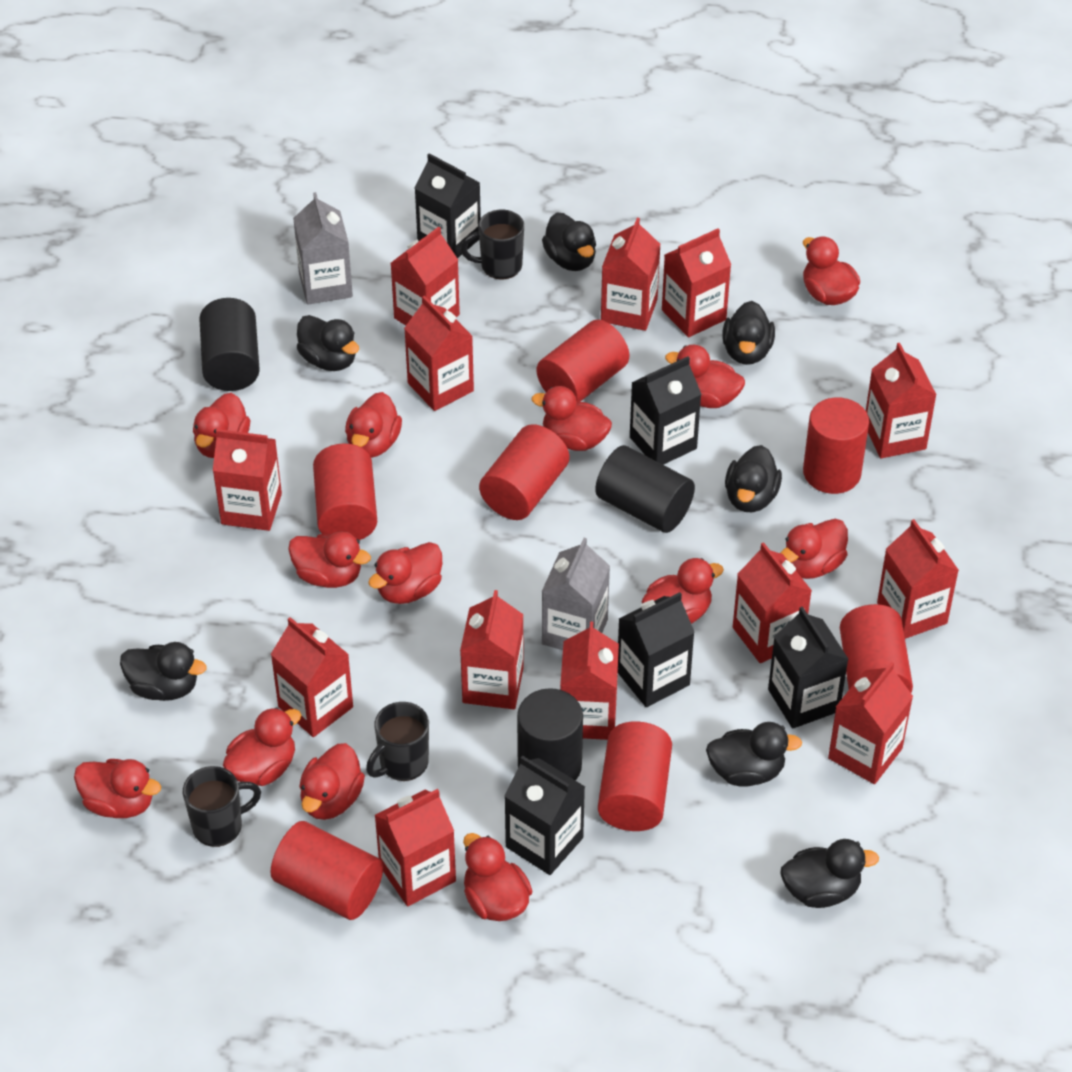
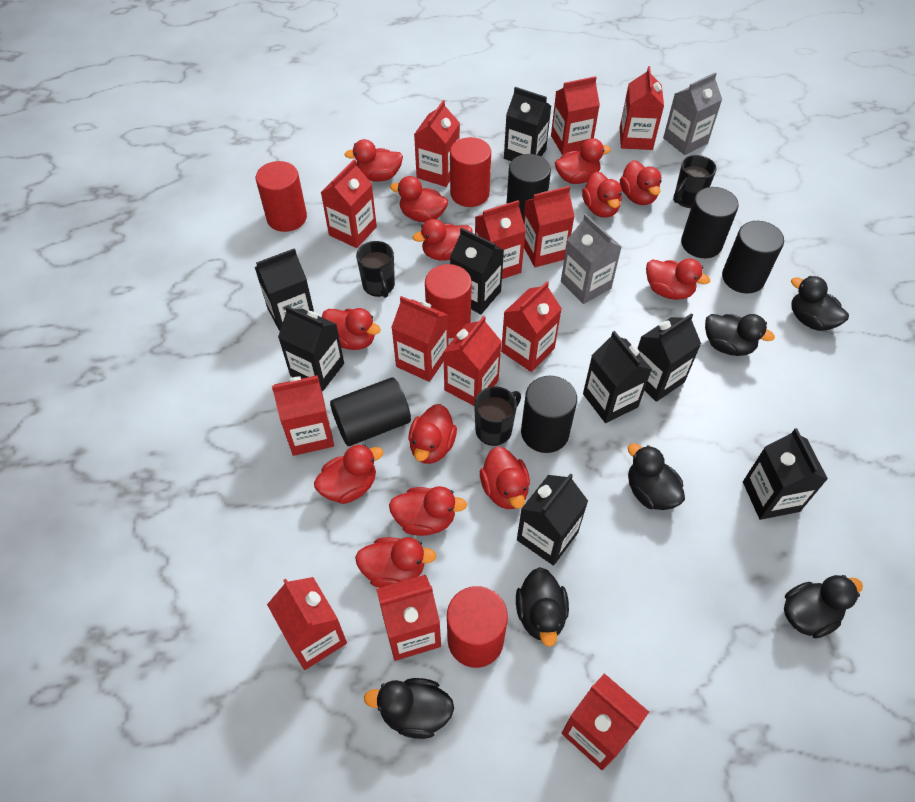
black carton: [415,153,481,258] [504,756,585,875] [618,592,695,707] [630,357,701,465] [768,606,848,728] = 5 -> [255,248,314,331] [278,305,344,391] [450,228,504,314] [504,87,551,161] [517,473,588,566] [583,331,652,423] [638,313,701,402] [743,428,828,520] = 8
black cylinder: [199,298,260,391] [517,688,583,781] [595,445,695,533] = 3 -> [330,378,411,446] [506,154,551,222] [521,376,577,453] [681,187,739,258] [722,221,784,294] = 5
black duck: [120,642,207,701] [297,315,359,371] [542,212,596,271] [706,722,802,787] [722,301,775,365] [725,445,782,512] [780,839,879,908] = 7 -> [364,678,454,739] [516,567,569,647] [628,443,685,510] [705,314,775,356] [784,575,863,639] [791,276,849,331] = 6
red cylinder: [270,821,383,920] [313,443,377,540] [479,424,569,520] [537,320,629,402] [598,721,672,831] [803,398,869,494] [840,604,913,693] = 7 -> [256,161,307,232] [425,264,472,338] [447,586,508,668] [450,137,491,207] = 4

